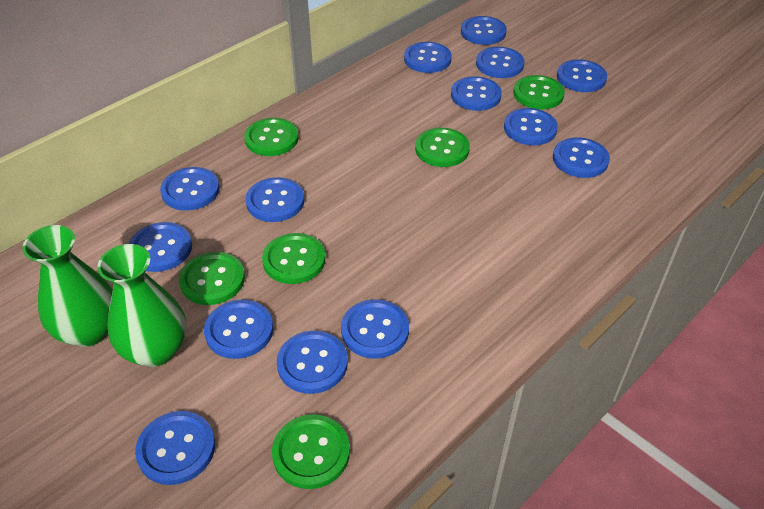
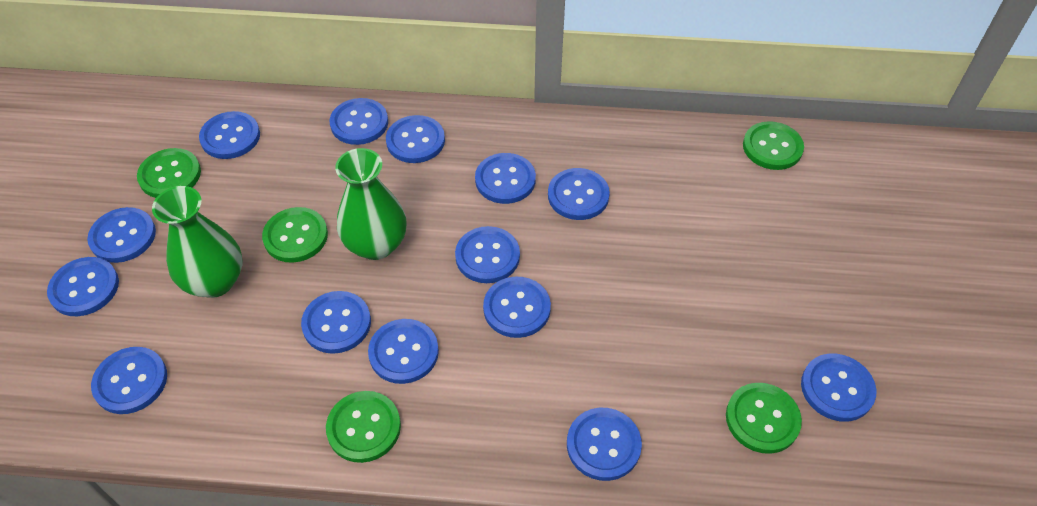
green button: [179,252,245,305] [244,118,299,156] [262,233,325,284] [272,414,350,489] [415,128,470,167] [513,75,565,109] = 6 -> [137,148,201,198] [262,207,328,263] [326,391,401,463] [726,383,802,454] [743,121,804,170] = 5

